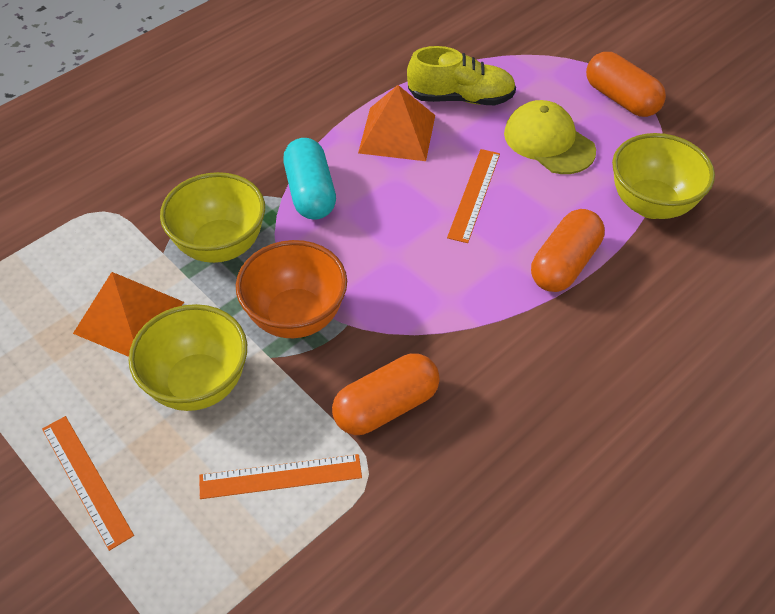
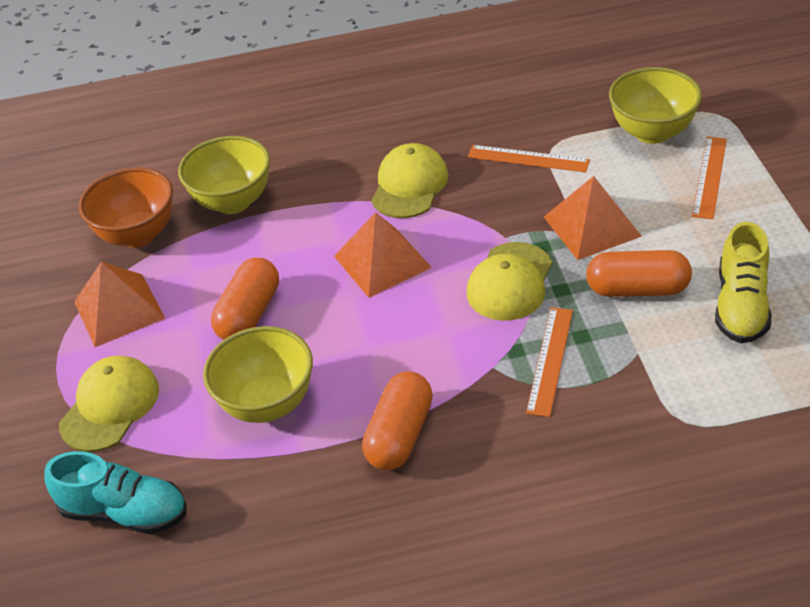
orange pyramid: [73,272,184,357] [358,85,435,161] = 2 -> [74,262,165,347] [334,212,432,298] [544,176,642,260] = 3
turquoise capsule: [283,138,336,220] = 1 -> none = 0
turquoise shoe: none = 0 -> [44,451,187,534] = 1
yellow cap: [504,100,596,174] = 1 -> [59,356,159,452] [371,143,448,218] [467,242,552,321] = 3

